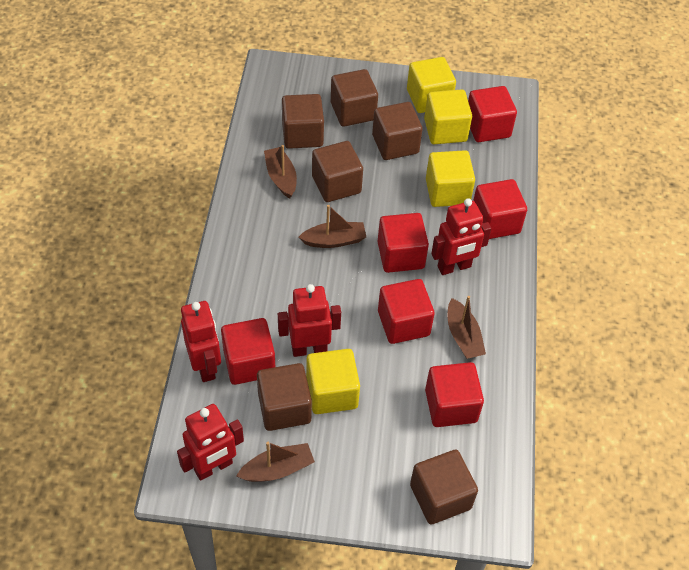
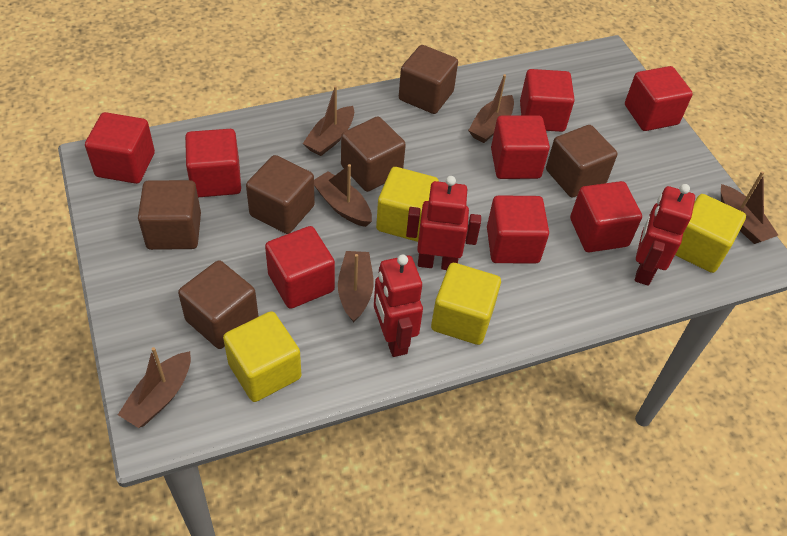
brown boat: [236,442,315,482] [264,145,297,199] [299,205,366,248] [448,296,486,359] = 4 -> [118,347,191,428] [303,86,354,156] [314,164,372,227] [338,251,374,323] [468,74,514,143] [721,171,778,244] = 6
red cube: [221,318,275,385] [378,213,429,273] [378,279,435,344] [425,362,484,427] [468,86,517,142] [473,179,527,239] = 6 -> [85,112,155,184] [185,129,241,197] [265,226,335,309] [487,195,549,263] [491,115,550,179] [520,69,575,132] [570,181,642,252] [625,66,693,131] = 8
red robot: [177,404,244,481] [181,301,221,382] [278,284,341,357] [431,198,492,275] = 4 -> [374,254,423,357] [406,176,481,270] [635,184,695,286] = 3

